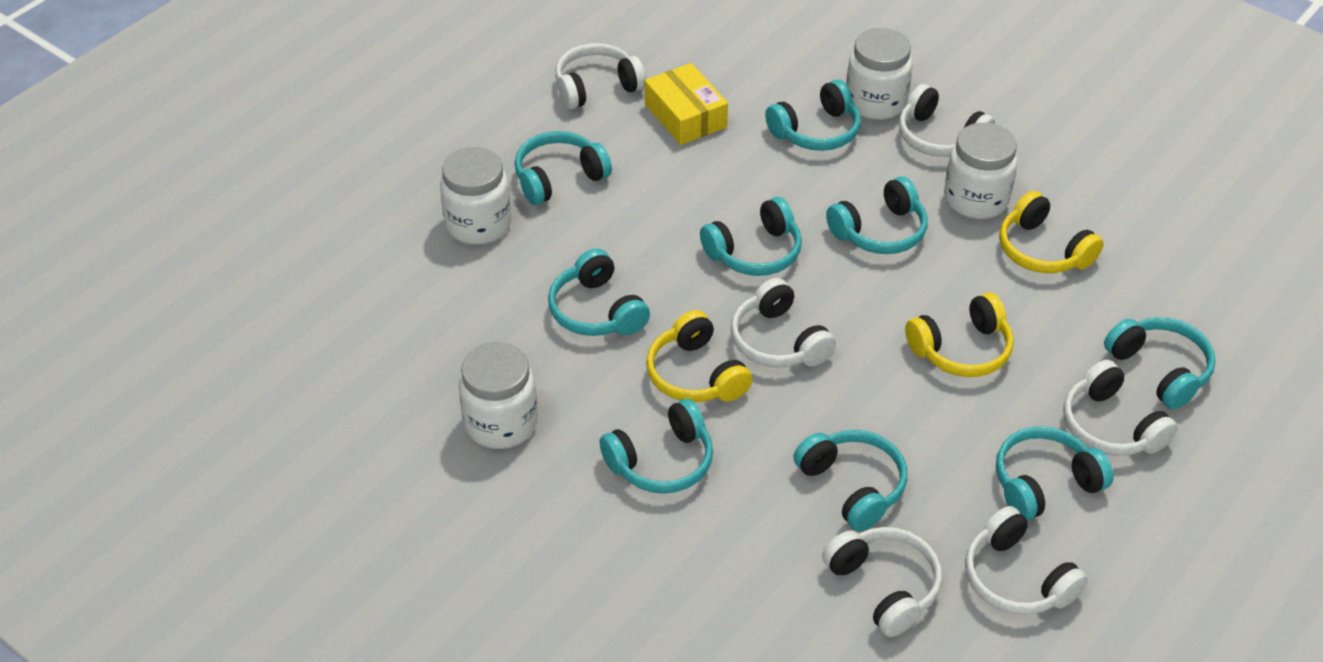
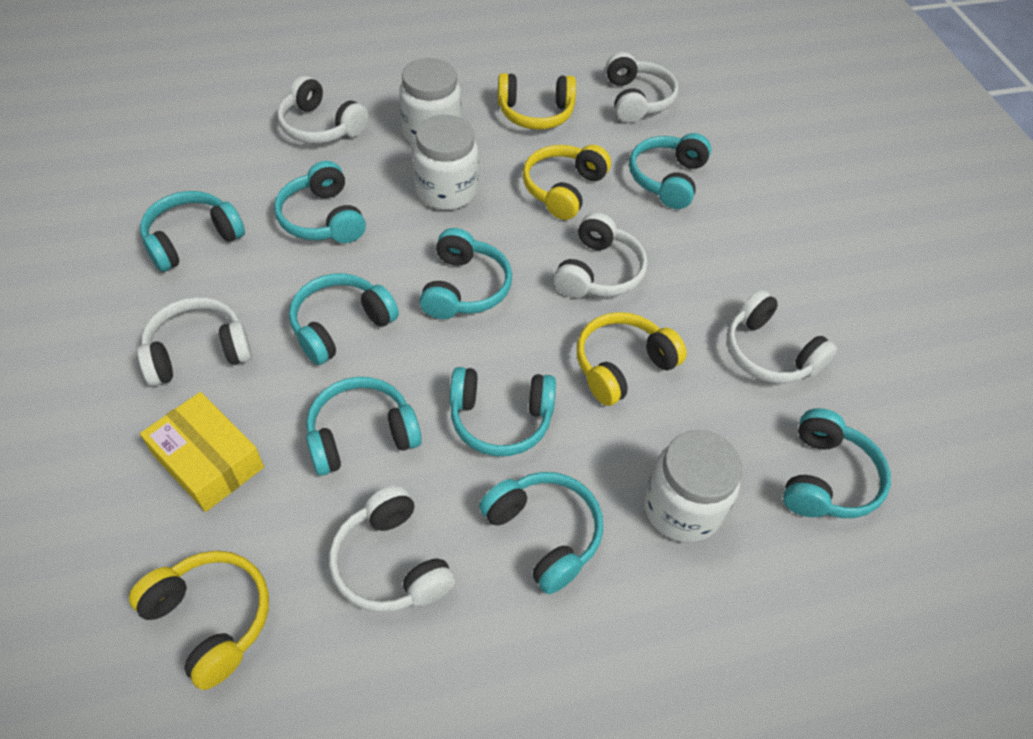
white jar: [440,147,511,245] [459,342,538,449] [846,28,913,120] [944,122,1018,219] = 4 -> [399,58,461,145] [413,115,479,210] [644,430,742,543] = 3
yellow headphones: [646,310,752,402] [905,293,1014,377] [999,191,1104,273] = 3 -> [129,551,269,690] [498,73,576,130] [523,145,611,220] [577,312,687,406] = 4

